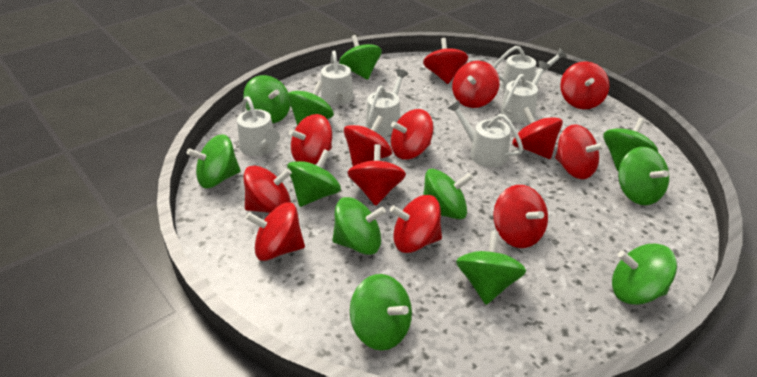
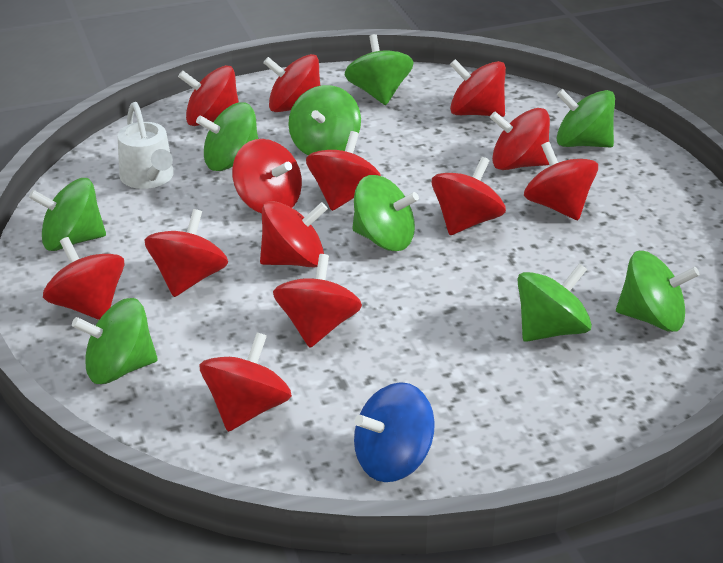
blue spinning top: none = 0 -> [354,382,435,482] = 1
green spinning top: [187,135,241,188] [243,75,290,123] [287,81,334,125] [287,149,341,207] [332,197,386,255] [339,35,382,80] [350,274,412,351] [423,169,473,220] [456,231,526,305] [603,118,658,171] [612,244,677,305] [618,147,669,205] = 12 -> [29,178,106,251] [72,298,158,384] [196,102,258,171] [288,85,361,155] [345,34,414,105] [352,175,419,251] [517,263,592,342] [557,89,615,147] [616,251,700,332] = 9
white watering can: [237,96,280,156] [321,50,354,105] [366,69,408,136] [447,100,523,167] [493,46,567,90] [500,61,551,123] = 6 -> [118,102,174,189] = 1

